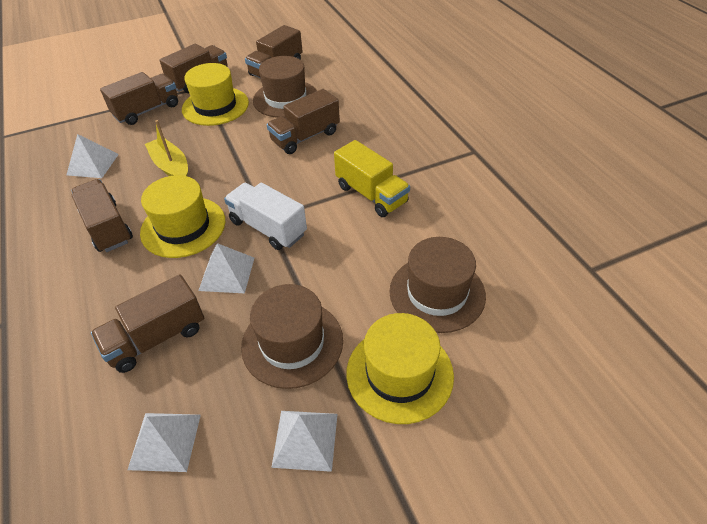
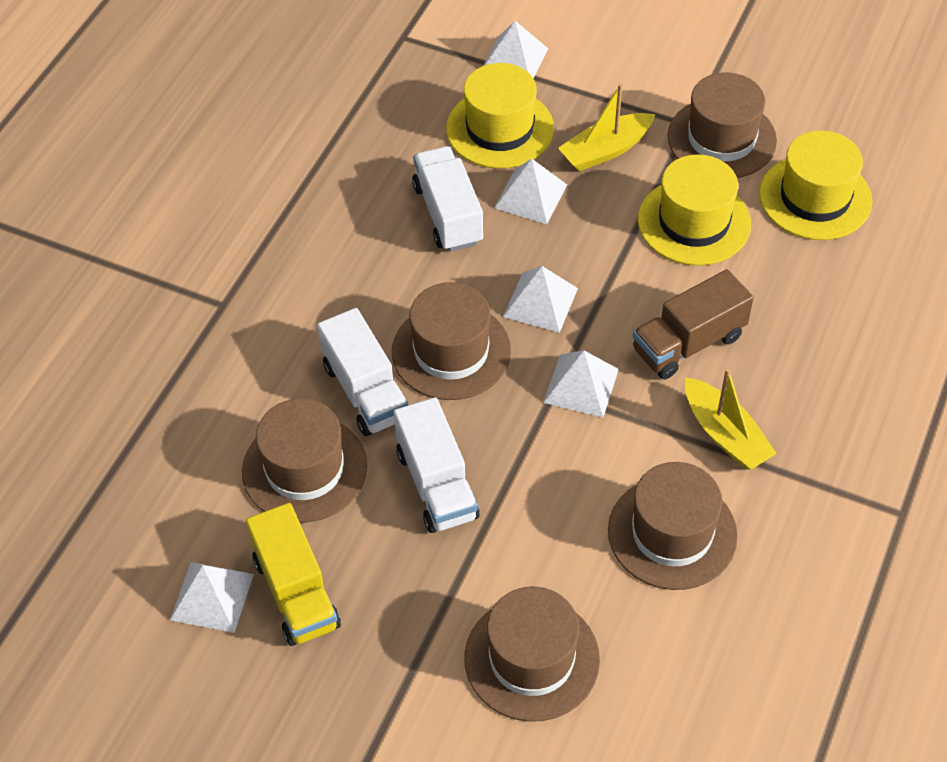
brown hat: [241,284,343,389] [253,56,317,118] [389,237,486,333] = 3 -> [242,398,367,523] [392,282,511,400] [464,586,600,722] [608,462,738,590] [668,73,777,178] = 5
brown truck: [71,179,133,252] [91,274,204,373] [100,72,178,125] [160,43,228,93] [245,25,303,78] [266,89,340,154] = 6 -> [633,269,754,380] = 1
white pyramid: [67,134,119,178] [128,413,201,472] [198,243,254,293] [271,411,337,472] = 4 -> [170,562,254,633] [484,21,548,79] [494,159,567,224] [503,266,578,333] [543,350,619,418] = 5
white truck: [224,183,307,250] = 1 -> [317,308,408,436] [394,397,480,533] [412,146,483,252] = 3
yellow boat: [145,120,188,176] = 1 -> [558,84,655,171] [685,368,777,470] = 2

